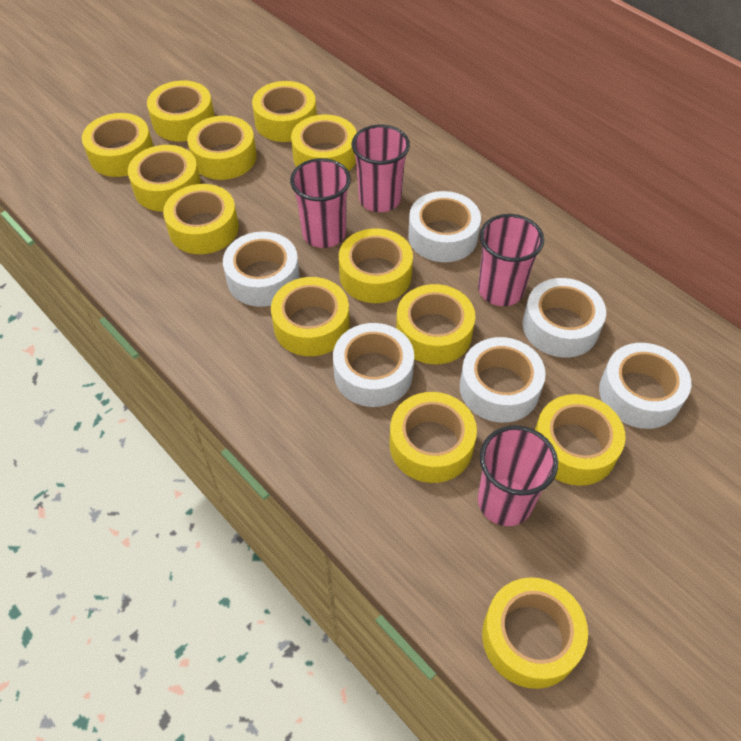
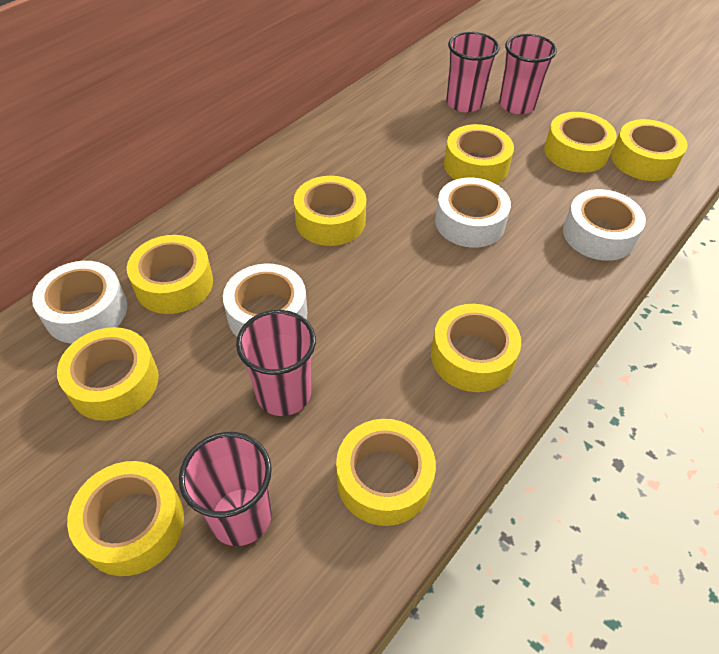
white tape: [223,232,300,307] [333,323,414,407] [408,191,481,262] [460,337,546,423] [523,278,606,358] [599,343,691,429] = 6 -> [32,261,127,344] [223,264,307,337] [435,177,511,248] [563,189,646,261] = 4
yellow tape: [82,113,154,177] [128,145,201,212] [147,81,215,142] [163,184,239,254] [187,116,257,180] [252,81,317,142] [271,277,349,356] [291,114,357,171] [339,229,413,303] [390,392,477,483] [396,284,475,364] [482,577,588,689] [535,394,626,486] = 13 -> [57,327,159,421] [67,461,184,576] [127,235,213,314] [294,176,366,246] [336,419,436,526] [431,304,521,392] [444,124,514,184] [544,112,617,173] [611,119,688,181] = 9

